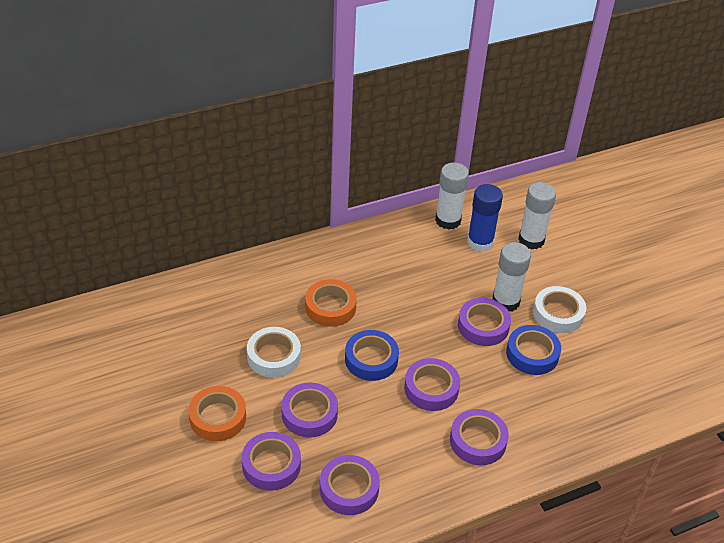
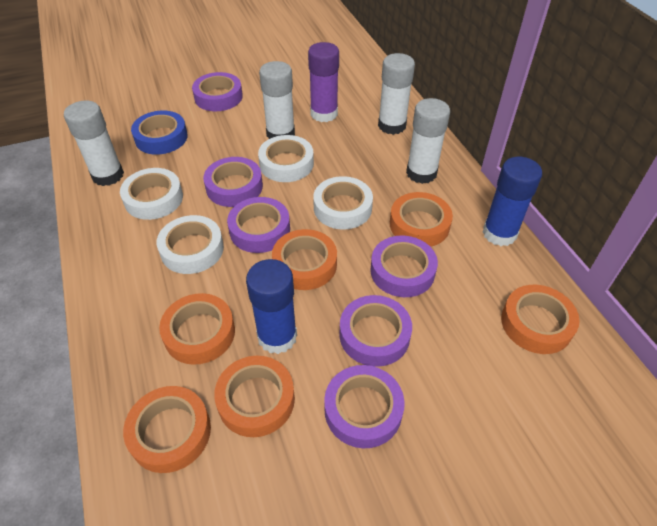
blue glue stick: [467,184,503,252] = 1 -> [246,259,297,354] [483,157,542,246] = 2
blue tape: [345,330,399,381] [506,325,561,375] = 2 -> [131,111,188,155] = 1
orange tape: [189,386,246,441] [305,279,357,327] = 2 -> [123,386,211,473] [159,293,235,365] [214,356,295,437] [272,229,337,290] [390,192,453,247] [501,285,580,354] = 6
purple glue stick: none = 0 -> [308,42,339,122] = 1
white glue stick: [435,163,469,230] [493,242,531,312] [518,182,556,249] = 3 -> [64,100,124,186] [259,61,295,139] [378,53,415,135] [406,98,450,184] = 4
white tape: [247,327,301,378] [533,286,586,333] = 2 -> [120,168,183,220] [157,215,224,274] [258,135,314,182] [313,176,373,229] = 4

